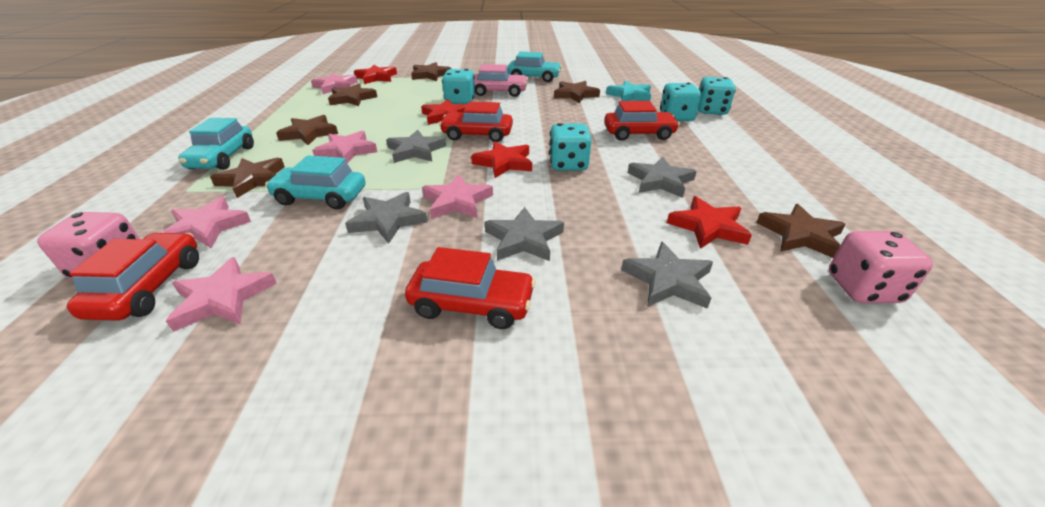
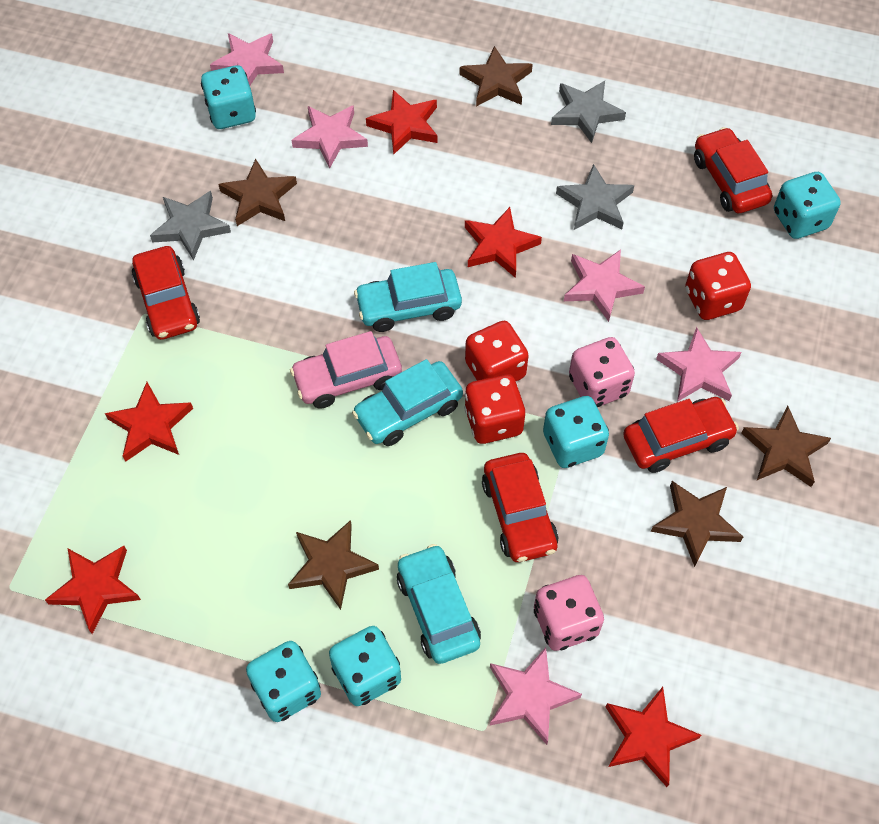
brown star: [210,158,285,198] [276,115,338,145] [328,83,377,106] [411,62,452,81] [554,81,600,103] [756,204,846,258] = 6 -> [218,159,297,226] [288,520,379,610] [460,46,533,107] [651,481,743,567] [741,406,831,487] = 5
grey star: [345,192,427,244] [386,130,446,163] [485,207,564,261] [621,242,713,309] [628,157,697,198] = 5 -> [150,191,231,260] [551,81,626,143] [556,164,634,230] = 3
red dice: none = 0 -> [464,374,525,444] [465,321,529,381] [685,252,751,320] = 3
red star: [354,65,397,84] [421,99,467,125] [471,141,532,178] [667,196,752,249] = 4 -> [45,546,141,634] [105,382,193,462] [366,90,438,155] [465,207,542,278] [606,687,701,787] = 5
turquoise dice: [442,69,475,104] [549,123,592,171] [660,83,701,121] [698,77,736,115] = 4 -> [201,65,256,129] [246,641,321,722] [329,626,401,706] [543,396,609,468] [774,172,841,239] = 5
turquoise star: [606,81,651,101] = 1 -> none = 0

